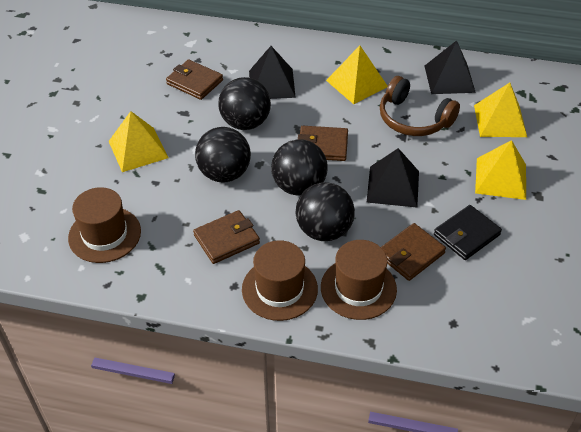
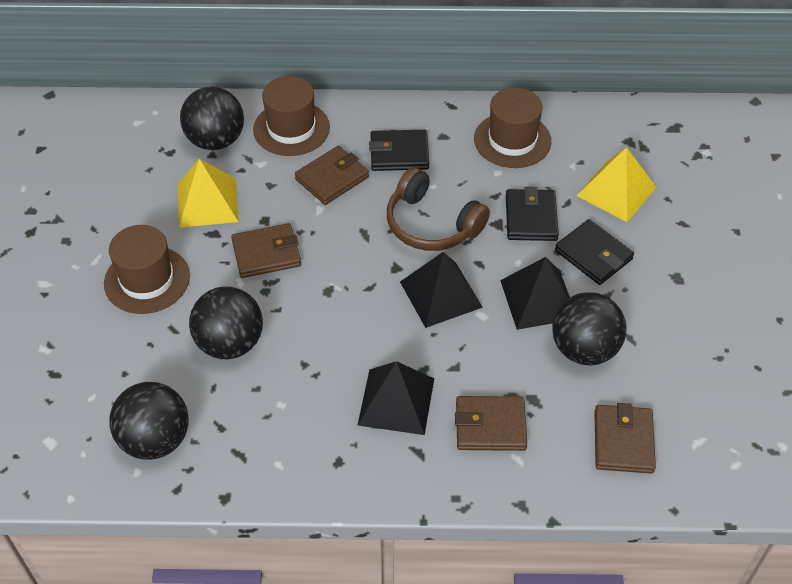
black wallet: [434,205,502,260] = 1 -> [369,130,429,171] [506,187,559,241] [555,219,634,285] = 3
yellow pyramid: [109,111,169,172] [326,45,388,104] [474,83,527,137] [475,140,526,200] = 4 -> [178,159,239,228] [577,147,656,222] = 2

